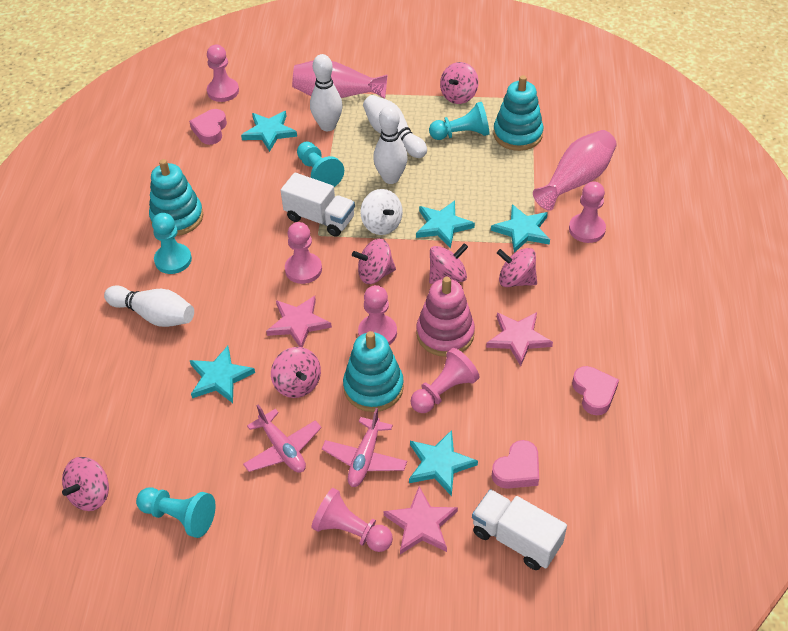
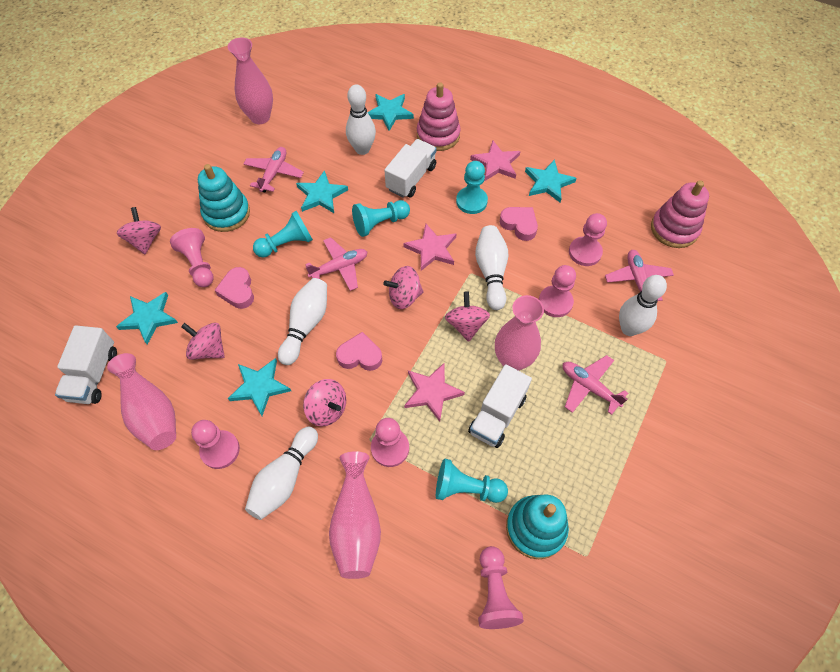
pink plane: [243,405,321,473] [322,408,407,487] = 2 -> [243,147,304,192] [305,237,367,291] [563,355,628,415] [605,250,674,301] = 4
pink spinning top: [62,457,109,511] [271,347,321,398] [352,239,396,284] [429,243,468,284] [440,62,479,104] [497,248,537,287] = 6 -> [116,207,161,254] [181,323,225,360] [303,379,346,427] [383,266,424,309] [445,291,490,342] = 5
pink stacking toy: [416,277,475,357] = 1 -> [417,82,461,151] [651,180,709,248] = 2
pink vase: [292,61,388,99] [533,130,617,211] = 2 -> [107,353,176,450] [228,37,273,124] [329,451,381,579] [495,295,544,371] = 4
turquoise stacking toy: [149,159,203,236] [343,331,404,412] [493,75,543,151] = 3 -> [198,164,250,232] [506,495,569,559] = 2
white bowling pin: [104,285,194,327] [310,54,343,131] [363,95,427,158] [373,106,408,184] = 4 -> [245,427,318,520] [278,278,327,365] [346,85,376,155] [475,225,508,310] [619,275,667,336] = 5
white spinning top: [360,189,403,235] = 1 -> none = 0
white truck: [281,173,355,237] [472,489,567,570] = 2 -> [55,325,117,404] [385,139,436,198] [468,364,532,448] = 3

